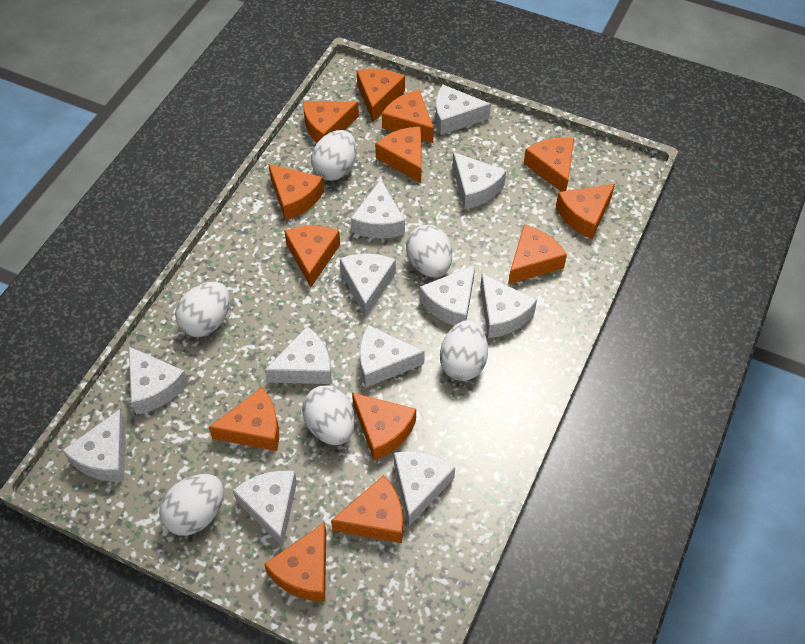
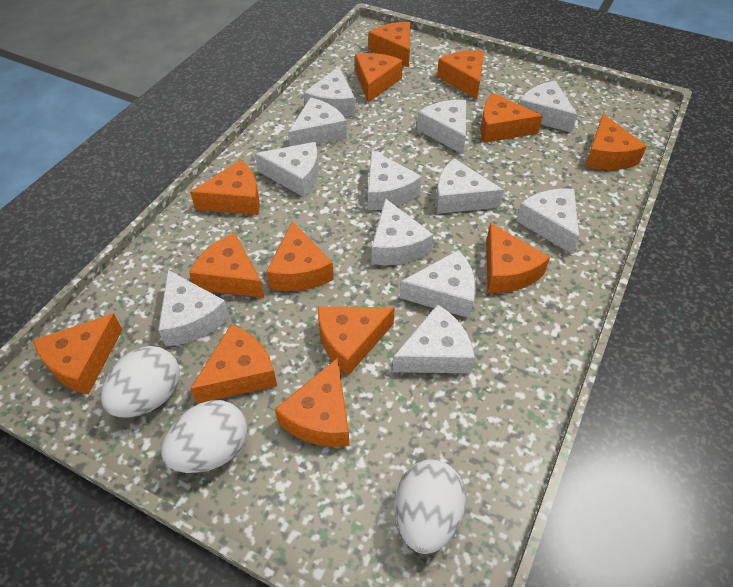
white egg: [159,474,224,536] [175,282,230,337] [302,385,355,445] [311,130,356,181] [406,225,452,277] [440,320,488,381] = 6 -> [101,346,180,417] [161,400,247,473] [395,460,466,554] = 3

